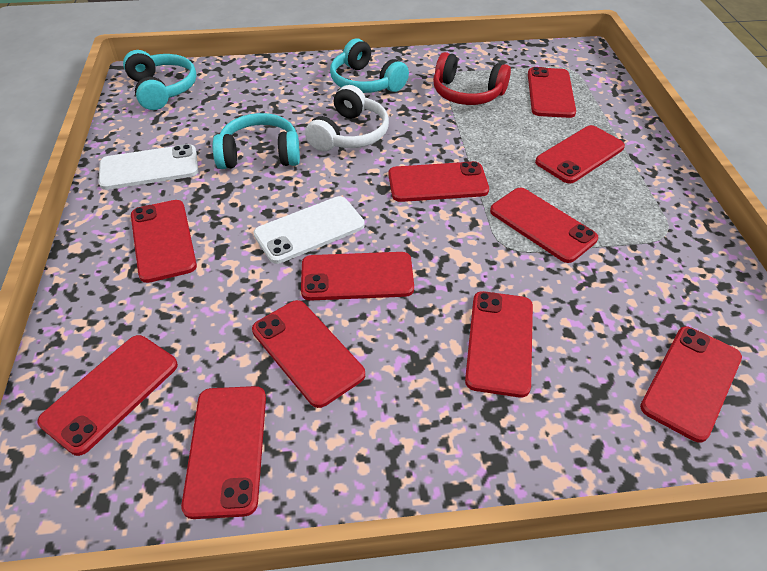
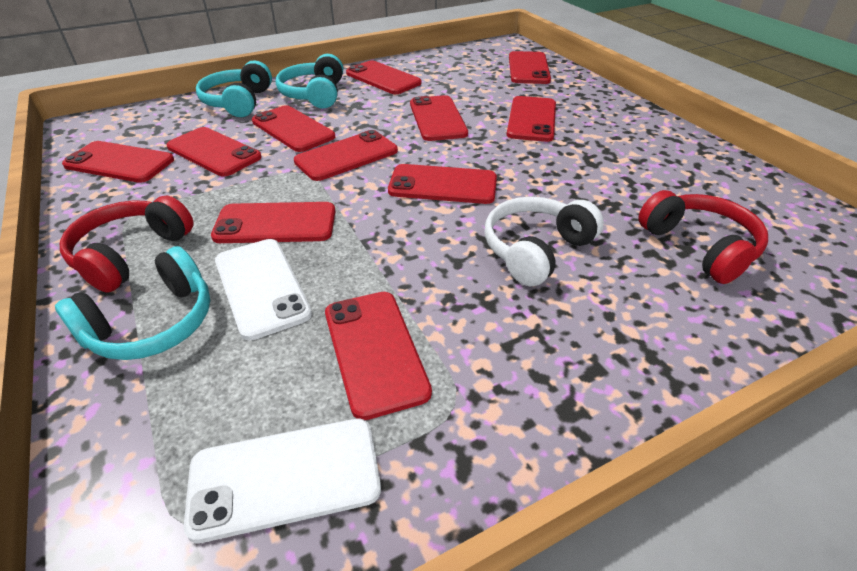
red headphones: [433,52,511,105] = 1 -> [60,196,194,292] [638,190,768,284] = 2

